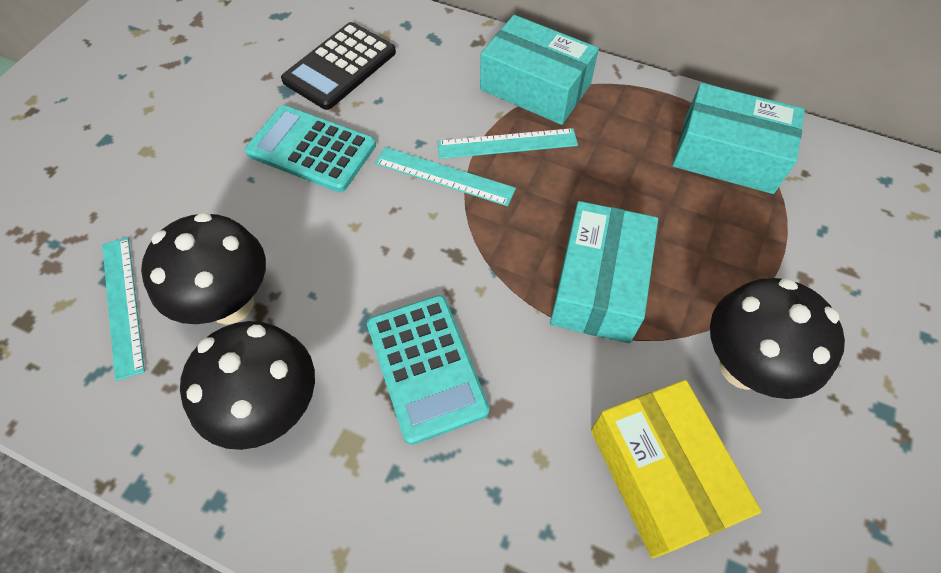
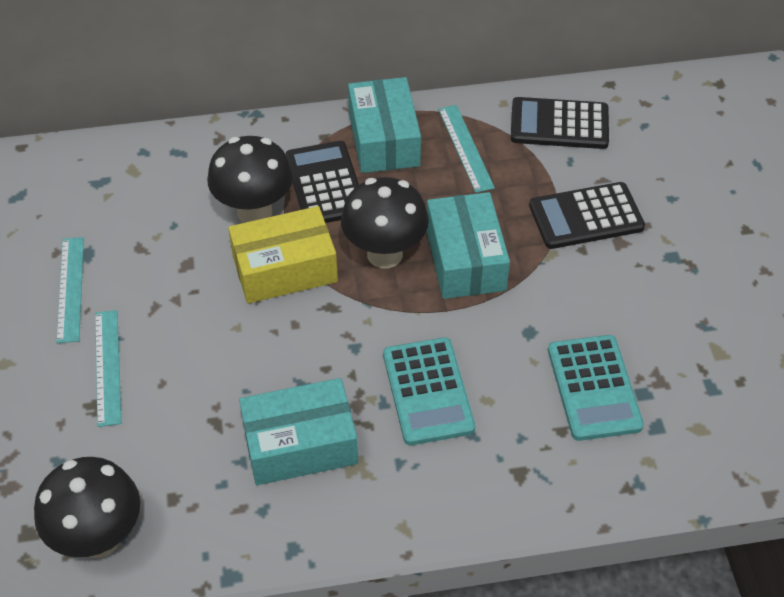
black calculator: [281,22,396,110] = 1 -> [286,141,359,223] [511,97,609,149] [529,182,645,249] = 3

